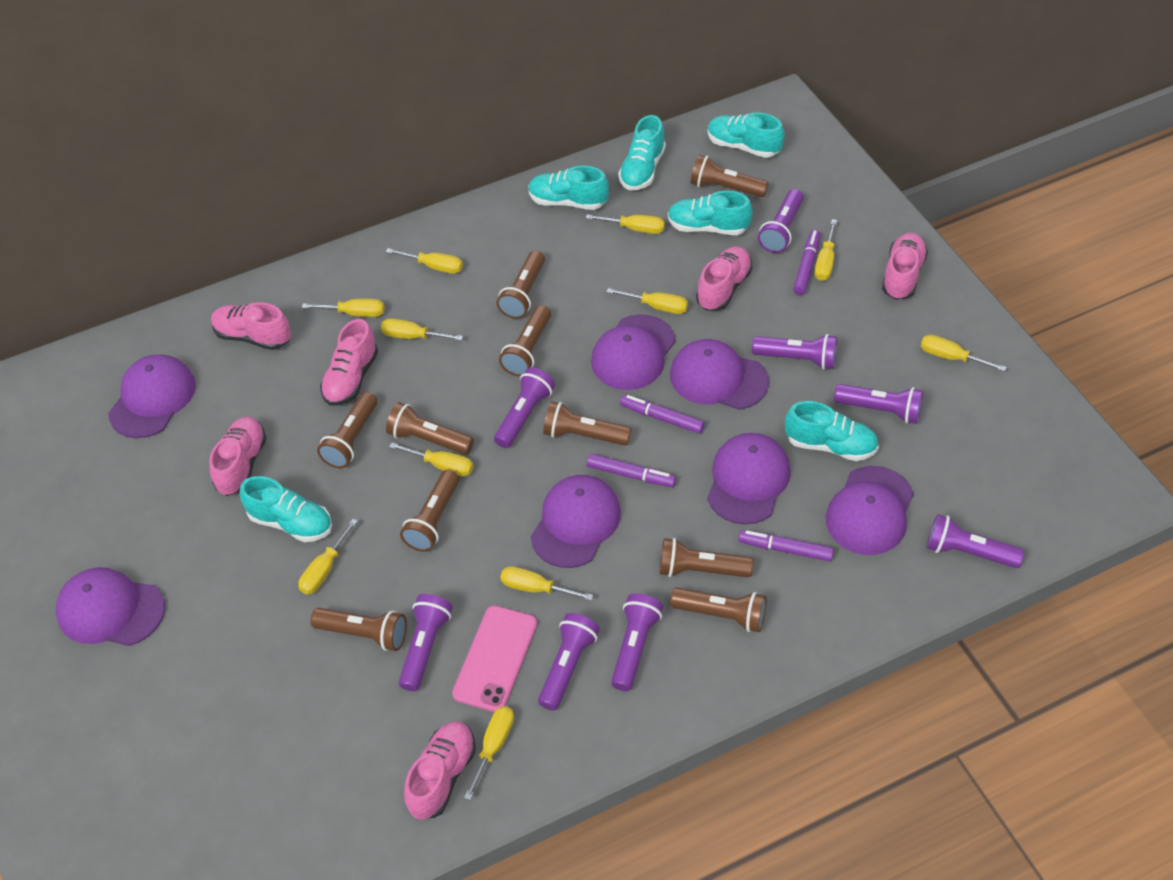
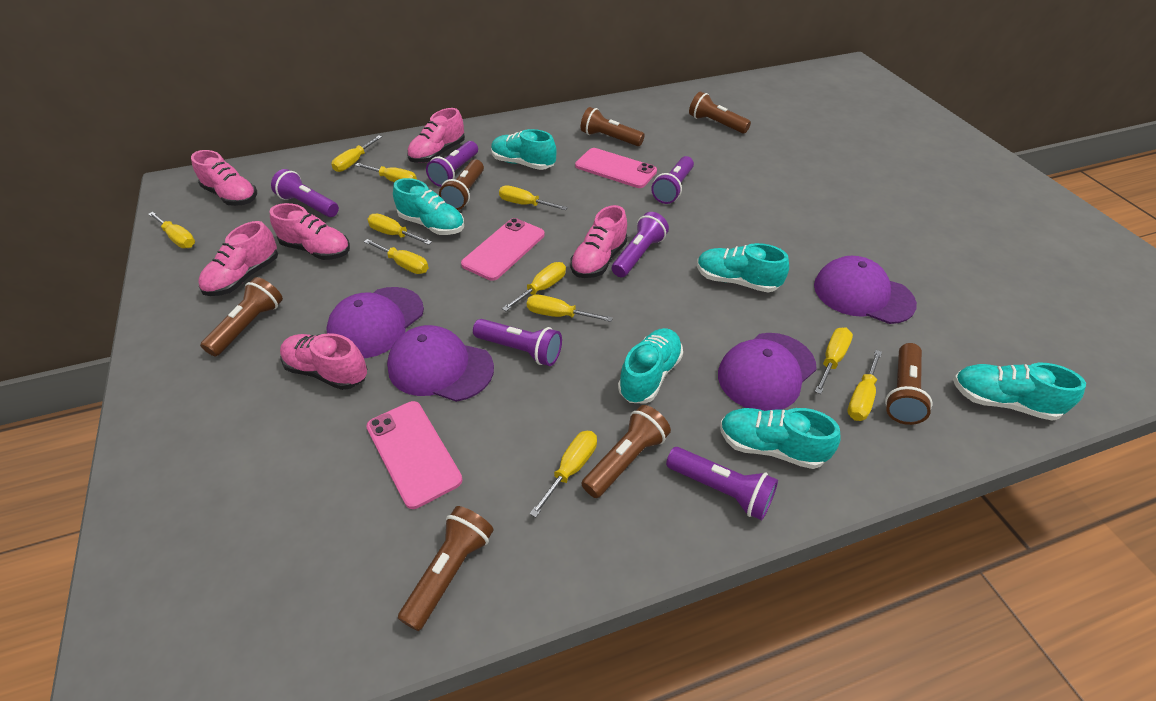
brown flashlight: [310,608,407,651] [317,392,377,468] [386,402,474,455] [400,470,459,552] [497,250,545,319] [499,305,551,376] [543,401,632,446] [659,538,753,577] [670,587,767,632] [690,155,769,197] = 10 -> [200,277,283,357] [398,506,494,631] [439,159,484,210] [581,107,644,146] [581,405,671,498] [689,92,751,133] [885,343,933,425] = 7
pink phone: [452,605,537,712] = 1 -> [366,401,463,509] [461,218,545,281] [575,148,657,188] = 3
purple cap: [56,567,165,646] [108,354,196,438] [531,475,621,568] [591,314,675,390] [670,339,769,410] [707,433,791,525] [826,466,914,555] = 7 -> [326,287,424,358] [387,325,494,402] [718,333,817,411] [814,256,917,324] = 4
purple flashlight: [399,594,453,691] [494,367,555,448] [538,613,600,711] [611,594,663,691] [752,334,837,370] [758,189,804,253] [834,384,923,424] [926,514,1024,568] = 8 -> [271,169,339,217] [426,141,478,187] [473,319,562,366] [612,212,669,277] [651,156,694,204] [666,447,778,520] = 6
purple marker: [587,454,676,487] [620,395,705,434] [738,530,834,561] [793,230,821,295] = 4 -> none = 0

